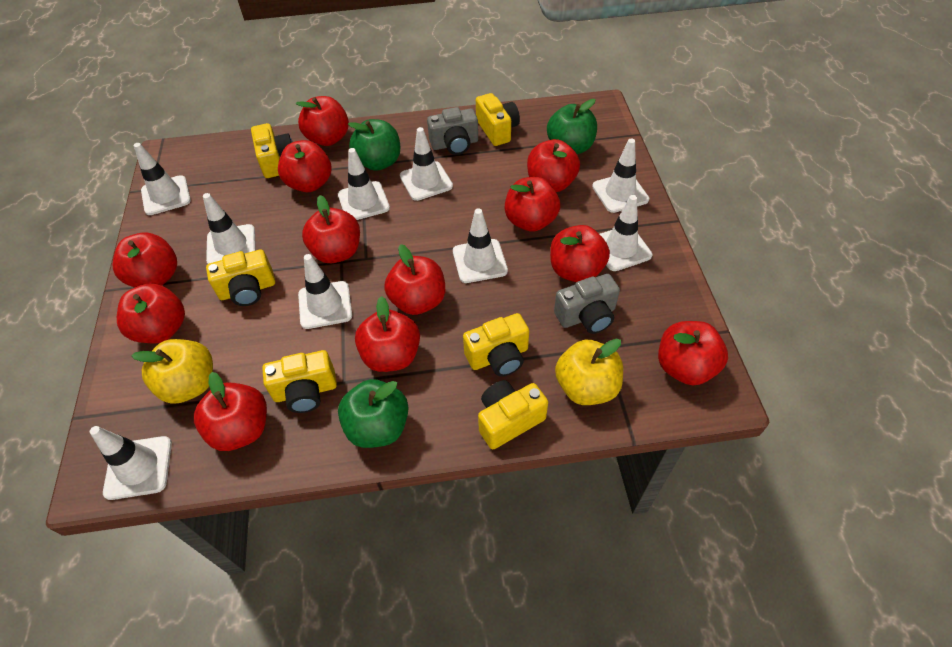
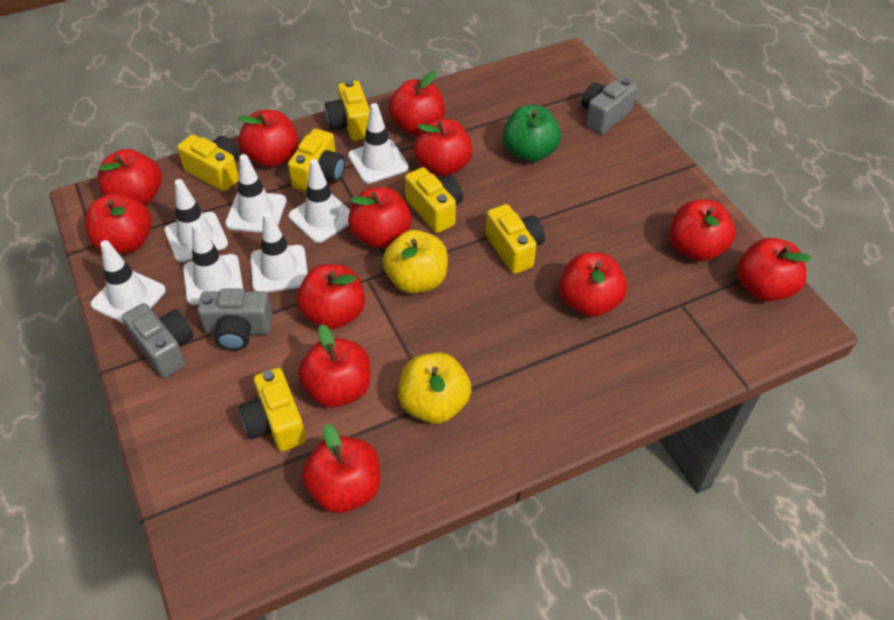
green apple: [338,379,409,448] [348,119,400,171] [547,99,597,154] = 3 -> [503,105,561,162] = 1
grey camera: [427,107,478,155] [554,274,620,334] = 2 -> [122,303,193,378] [198,289,273,350] [581,77,637,134] = 3
white traffic cone: [90,426,172,500] [134,143,191,215] [203,193,256,264] [298,254,352,329] [338,148,390,220] [400,127,453,201] [453,208,508,283] [592,139,649,213] [600,195,652,271] = 9 -> [90,240,166,324] [164,179,228,262] [183,222,243,305] [225,154,286,233] [250,212,308,292] [288,159,350,243] [348,103,409,183] = 7

